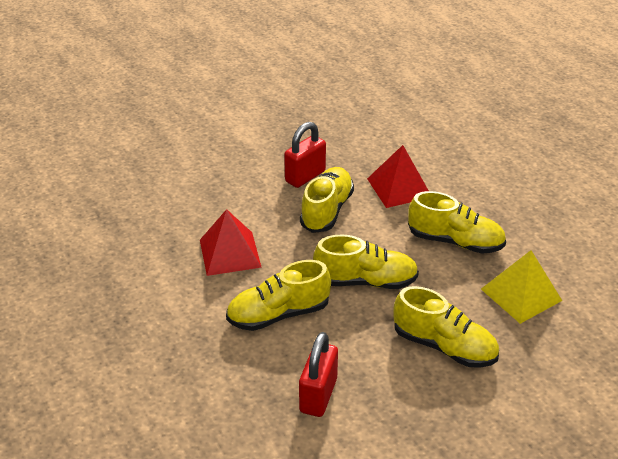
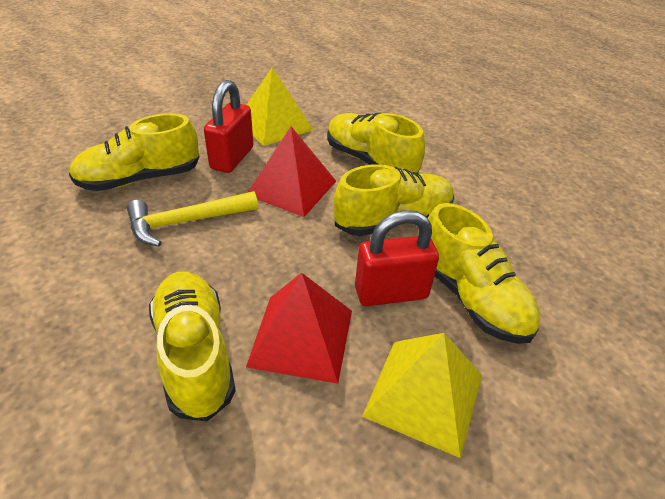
yellow hammer: none = 0 -> [127,191,258,247] = 1
yellow pyramid: [481,250,562,324] = 1 -> [247,67,314,146] [362,333,482,458] = 2

